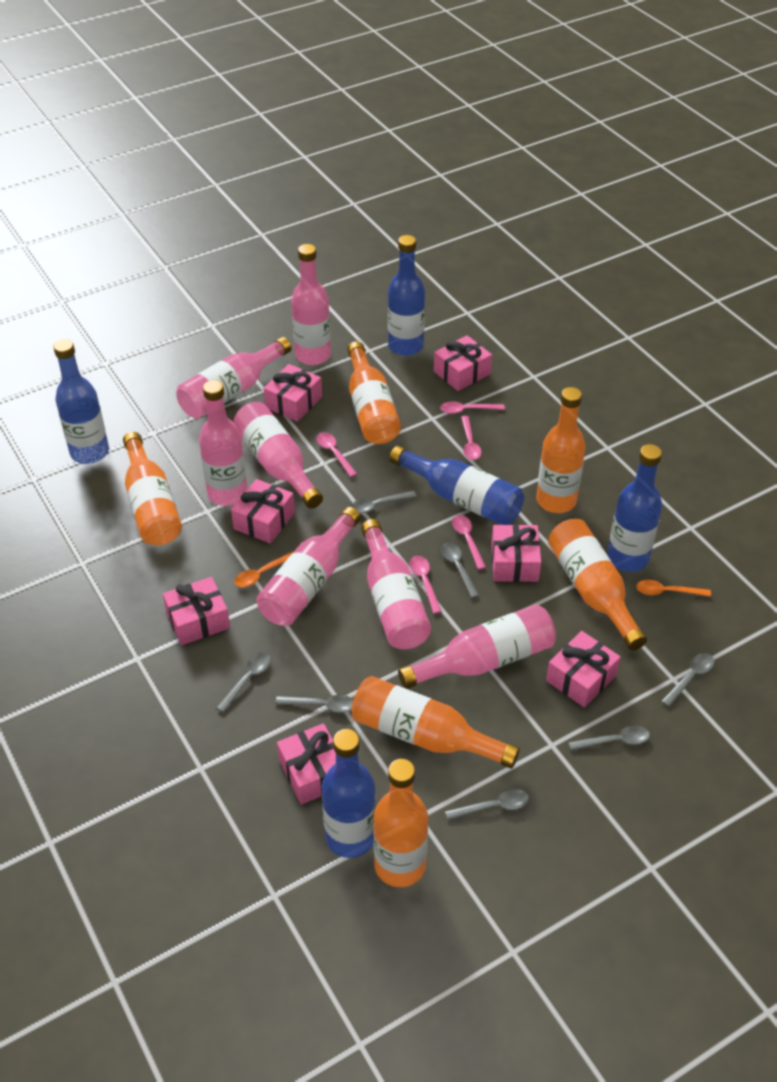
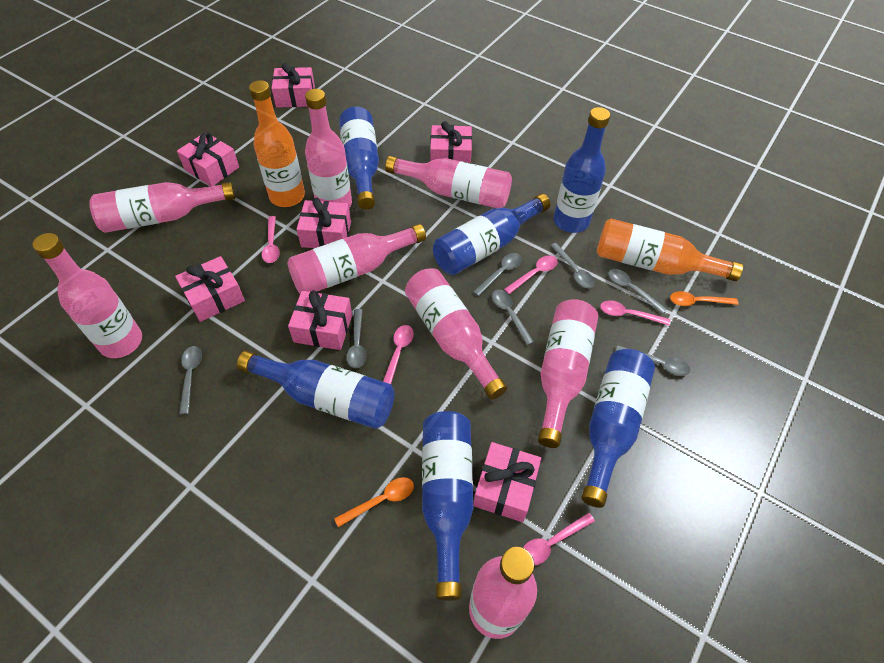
blue bottle: [53,339,109,464] [322,729,376,858] [388,235,425,356] [390,446,524,525] [607,444,662,572] = 5 -> [237,351,395,429] [339,106,379,209] [422,411,473,601] [433,194,550,275] [554,107,610,233] [581,349,655,508] = 6
orange bottle: [123,432,182,545] [347,341,401,444] [351,676,520,769] [373,759,428,887] [536,387,586,513] [548,519,647,650] = 6 -> [249,80,305,207] [597,219,743,281] = 2
pink bottle: [176,337,292,419] [199,380,248,506] [233,402,323,509] [256,507,361,626] [291,244,331,365] [361,519,431,649] [398,604,556,689] = 7 -> [33,233,142,358] [89,182,236,233] [287,224,426,294] [305,89,352,208] [385,156,512,208] [405,268,507,400] [469,547,537,639] [538,299,598,448] = 8

